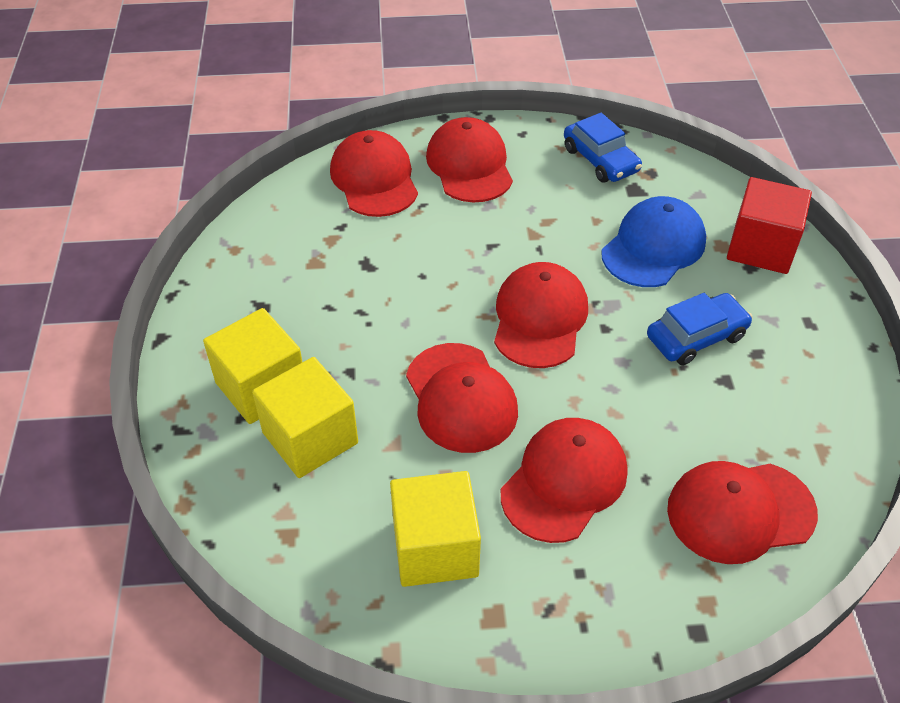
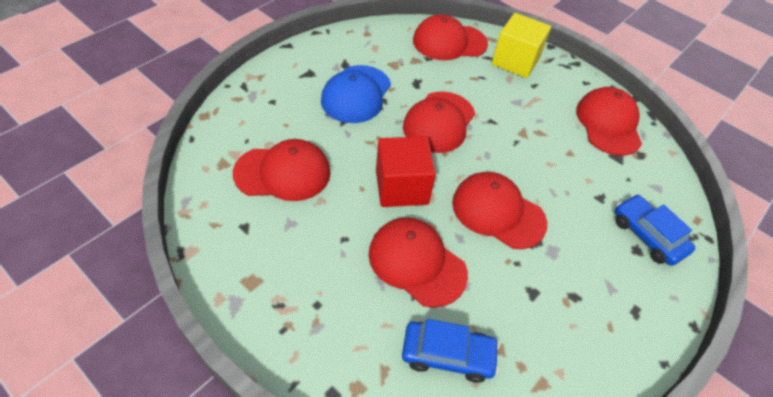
yellow cube: [203,308,302,424] [252,357,358,478] [390,471,481,587] = 3 -> [491,13,551,78] = 1

